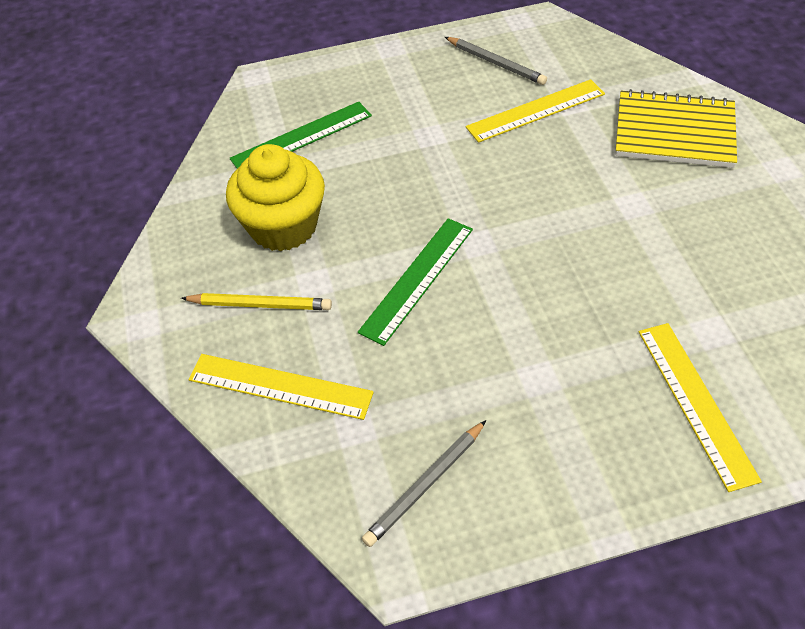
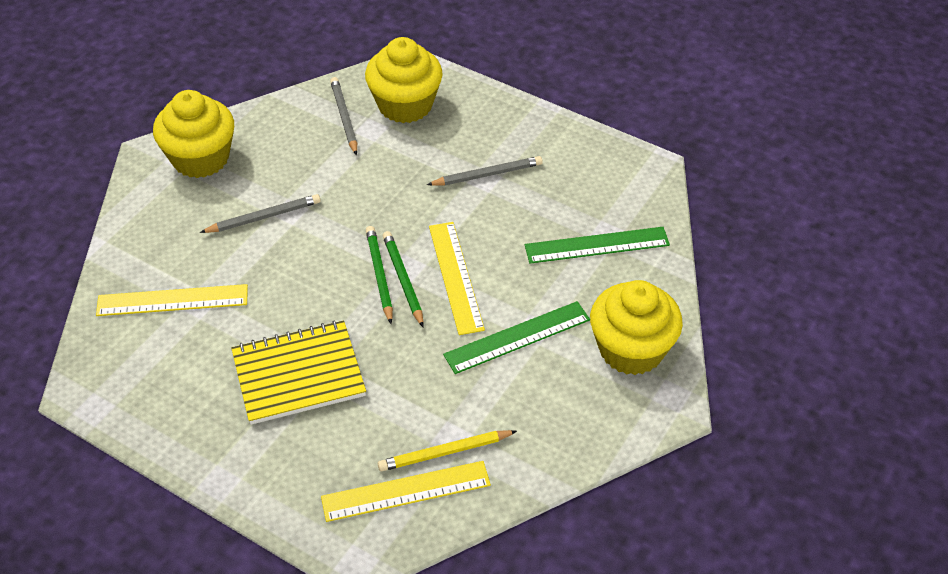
green pencil: none = 0 -> [366,226,393,324] [383,231,424,327] = 2
grey pencil: [362,420,486,547] [445,37,547,85] = 2 -> [200,194,321,233] [330,77,357,155] [427,156,543,186] = 3
yellow cupcake: [226,144,325,251] = 1 -> [153,90,234,178] [365,37,443,123] [590,280,683,375] = 3

